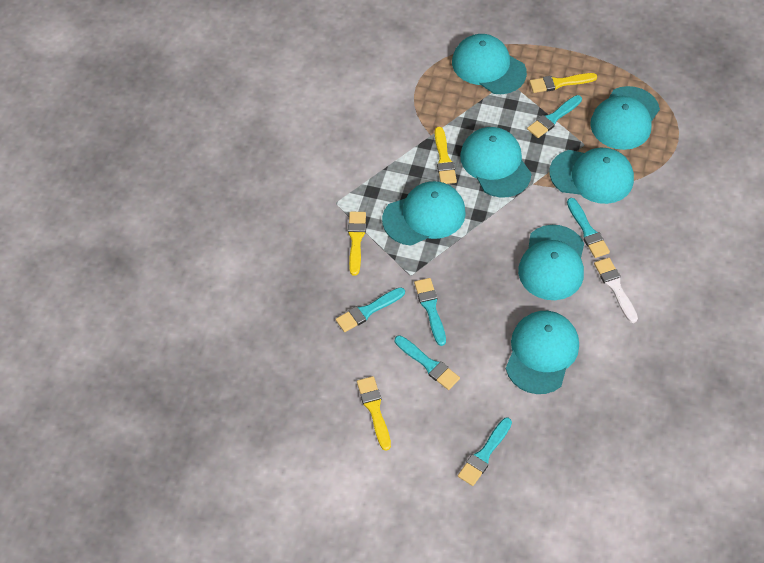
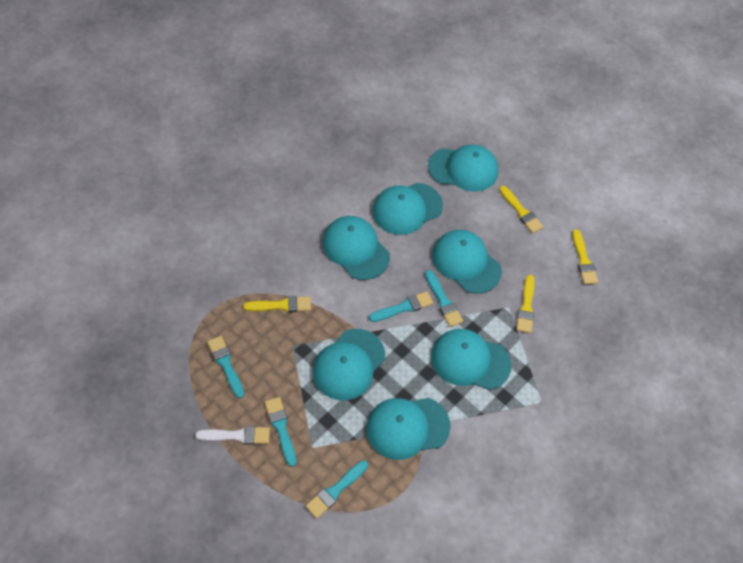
turquoise brush: [336,287,405,332] [395,335,460,390] [414,278,446,346] [458,418,512,486] [527,95,582,138] [567,198,610,258] = 6 -> [207,336,244,398] [265,397,296,467] [306,460,368,519] [369,291,433,322] [425,270,463,327] = 5

